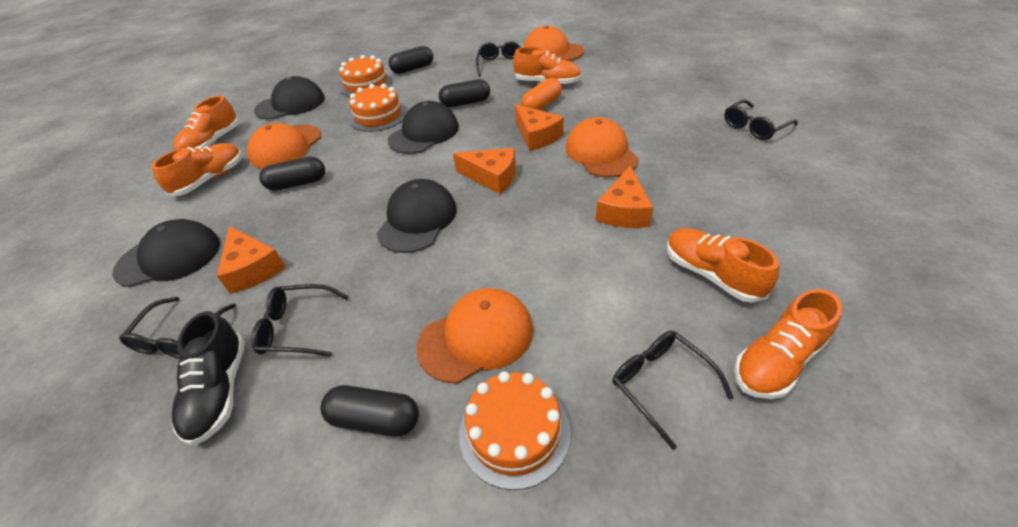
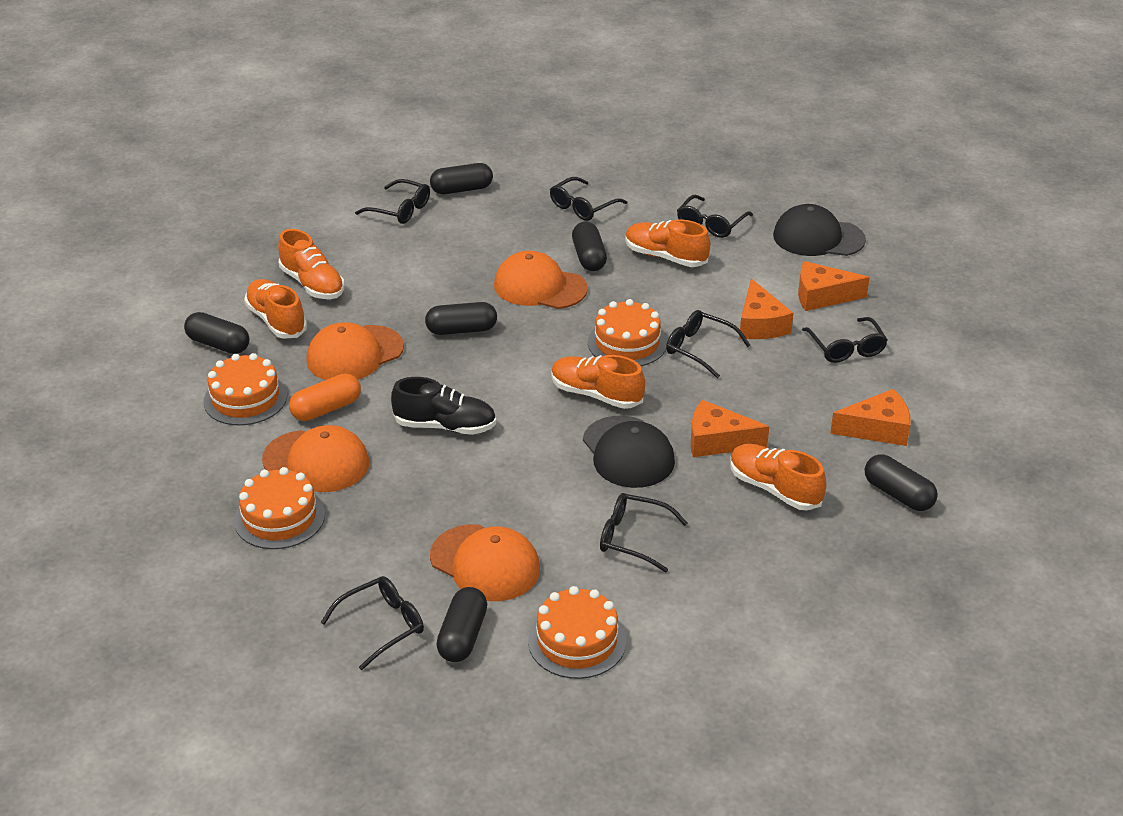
black cap: [112,219,220,287] [254,76,325,120] [377,179,456,253] [388,101,459,154] = 4 -> [583,416,675,488] [773,204,866,256] = 2
black capsule: [259,156,325,191] [320,385,419,437] [389,46,433,74] [439,79,490,107] = 4 -> [184,312,249,354] [425,302,497,335] [430,163,493,194] [436,587,487,662] [572,222,607,271] [865,454,938,511] = 6
black glasses: [119,297,236,359] [251,284,349,357] [476,41,521,76] [612,331,734,450] [724,99,798,140] = 5 -> [320,576,424,670] [355,179,430,224] [550,177,628,221] [600,493,688,572] [666,310,750,378] [677,195,753,238] [802,317,888,363] = 7
orange cake: [339,55,392,97] [349,84,407,132] [459,371,571,490] = 3 -> [203,353,287,425] [234,467,325,549] [528,586,626,679] [588,299,667,366] = 4

